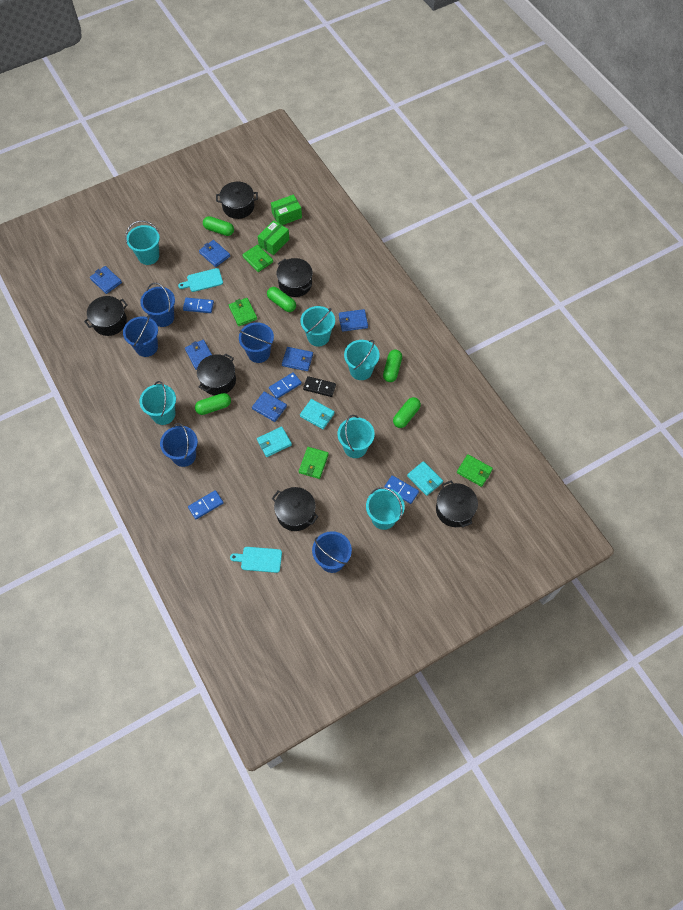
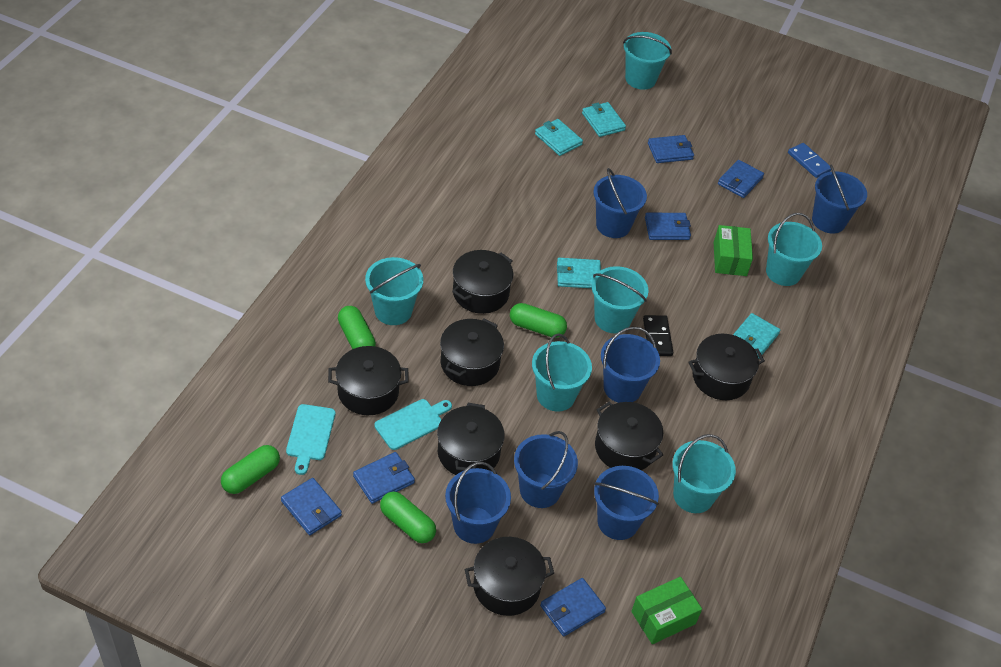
black pot: [84,296,128,336] [197,354,236,395] [216,182,258,219] [272,487,318,531] [277,258,313,297] [436,480,478,527] = 6 -> [328,346,409,415] [437,403,505,475] [440,318,504,386] [452,250,513,314] [465,537,554,616] [595,402,663,470] [688,334,765,400] = 7
blue bucket: [123,315,158,357] [140,283,175,327] [160,423,198,467] [239,322,274,363] [312,531,352,573] = 5 -> [445,462,511,544] [514,431,578,508] [593,168,647,238] [594,466,659,540] [601,327,660,403] [812,165,867,234] = 6
blue domino: [183,298,214,313] [188,490,224,519] [269,372,302,399] [384,475,419,504] = 4 -> [788,143,831,178] = 1
green capsule: [195,393,231,415] [203,216,234,236] [267,287,296,312] [383,350,402,382] [393,397,421,428] = 5 -> [221,445,280,494] [338,306,376,349] [380,492,436,543] [510,303,567,338] = 4
green wallet: [229,298,257,326] [242,245,273,272] [299,447,329,479] [457,454,493,487] = 4 -> none = 0
turquoise wallet: [257,427,292,457] [300,399,335,429] [407,461,443,496] = 3 -> [535,119,583,156] [557,258,601,288] [582,102,626,137] [733,313,780,358] = 4

